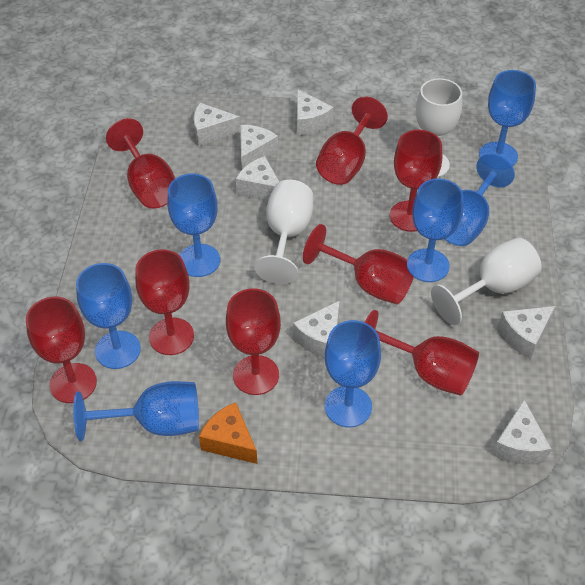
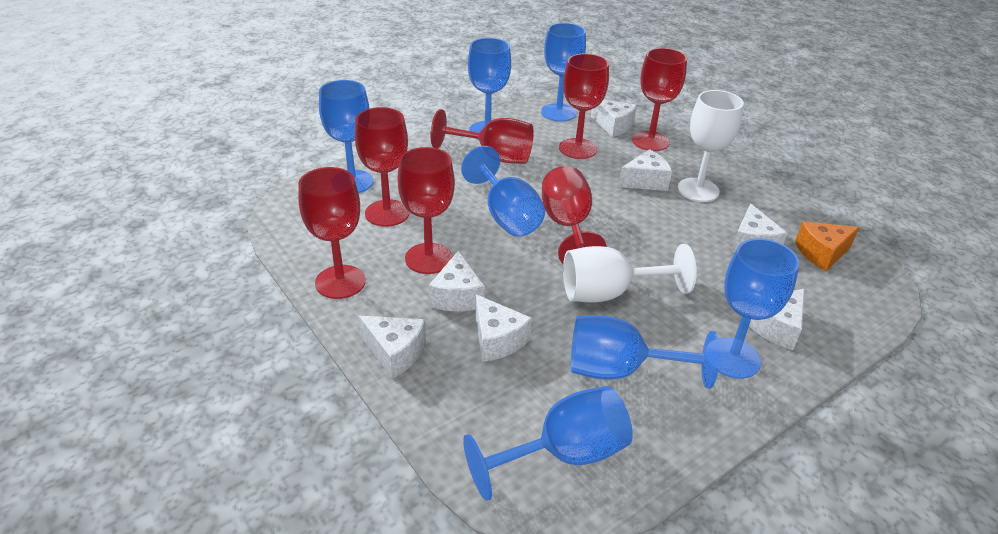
red goblet: [26,297,97,403] [106,118,175,208] [135,249,194,355] [226,288,281,395] [303,224,416,304] [316,96,388,185] [365,310,479,396] [390,130,442,232] = 8 -> [298,167,366,299] [355,107,409,227] [398,147,455,274] [430,109,534,164] [542,166,606,264] [559,53,609,159] [632,48,687,151] = 7
white goblet: [255,180,313,284] [416,78,462,178] [431,238,542,325] = 3 -> [563,244,697,303] [678,90,744,202] = 2

